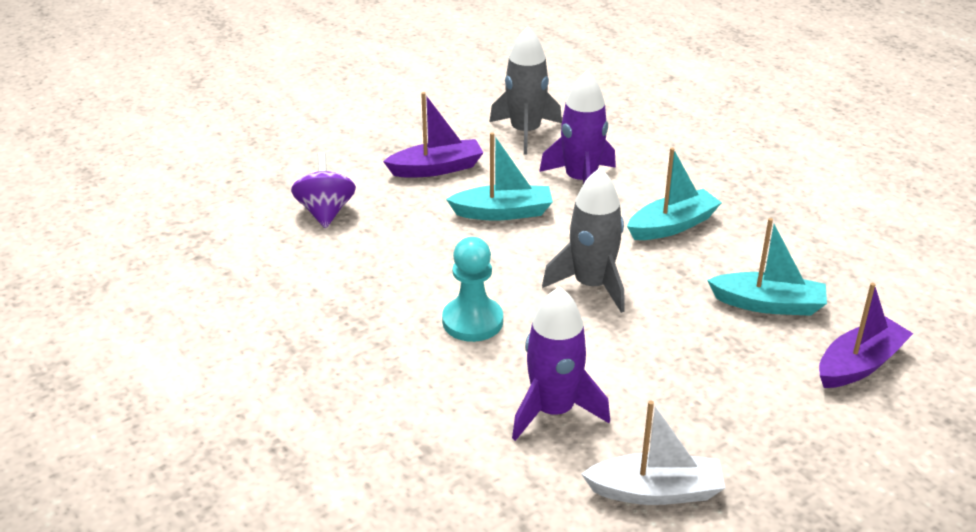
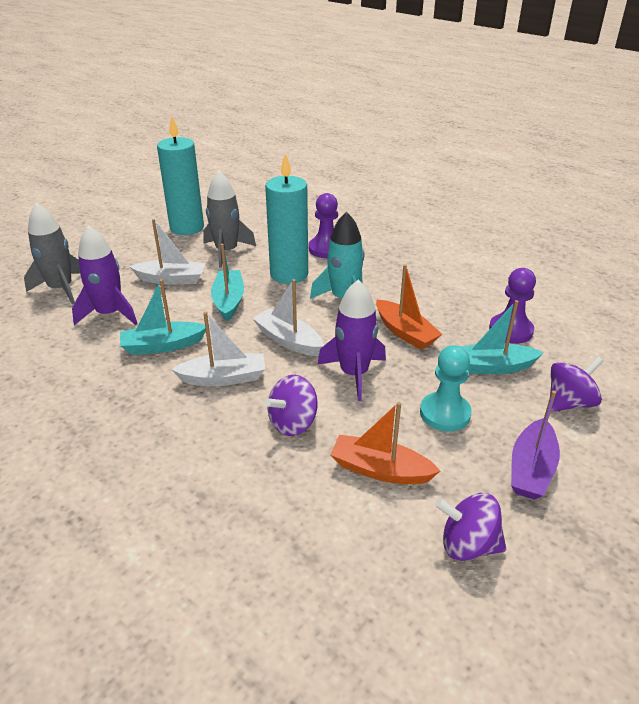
orange boat: none = 0 -> [330,402,440,484] [376,264,442,350] = 2
purple boat: [383,92,483,177] [819,283,913,388] = 2 -> [511,390,560,500] = 1
purple pawn: none = 0 -> [308,193,338,258] [489,268,536,344] = 2
purple spinning top: [291,152,356,228] = 1 -> [265,375,318,436] [435,493,506,561] [550,356,604,412] = 3
turquoise candle: none = 0 -> [157,116,204,235] [265,153,308,284] = 2
turquoise rocket: none = 0 -> [310,212,365,299] = 1
white boat: [581,400,725,505] = 1 -> [129,219,206,285] [171,312,265,386] [252,279,324,356] = 3

